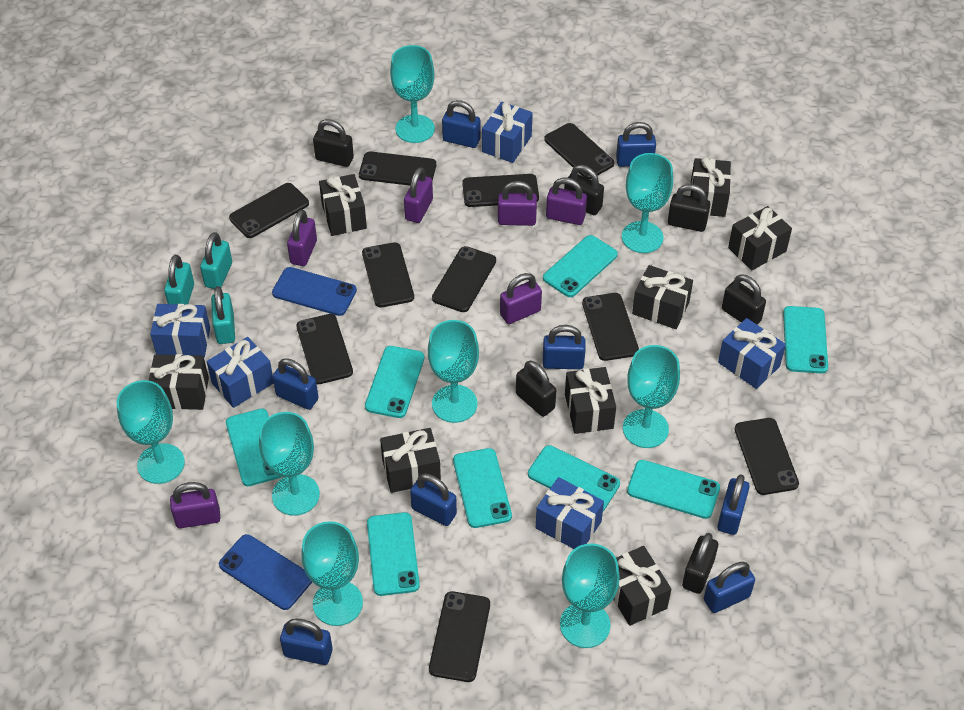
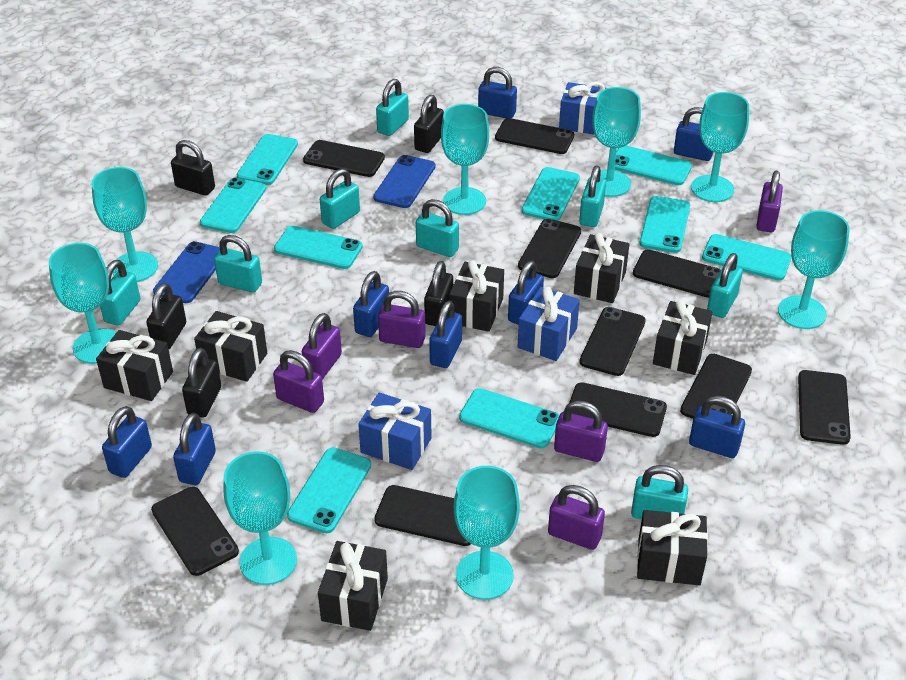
black gift: [149,354,209,410] [319,174,367,236] [380,428,441,493] [565,367,616,434] [613,546,671,626] [632,265,693,329] [690,157,731,217] [728,206,792,270] = 8 -> [96,330,173,401] [194,311,267,382] [318,541,388,631] [449,260,504,332] [574,233,629,303] [637,510,708,585] [653,300,712,375] = 7
black padlock: [313,119,354,167] [516,361,556,417] [564,165,604,215] [668,184,710,232] [682,533,718,594] [722,274,766,324] = 6 -> [146,283,186,350] [171,140,215,196] [182,348,221,418] [414,95,444,153] [424,261,453,326] = 5
blue gift: [150,304,210,358] [207,337,274,408] [482,102,533,163] [535,477,604,549] [718,318,786,389] = 5 -> [358,392,432,470] [518,287,580,361] [559,82,606,135] = 3
turquoise padlock: [164,255,194,305] [200,232,232,289] [211,286,235,344] = 3 -> [100,260,141,325] [214,235,262,293] [320,169,360,229] [376,79,409,136] [416,199,459,257] [579,166,606,227] [631,465,688,519] [707,253,743,318] = 8
turquoise phone: [226,409,282,486] [365,346,425,418] [367,512,420,596] [453,448,512,528] [528,445,620,511] [543,235,618,297] [627,460,720,519] [783,306,828,373] = 8 -> [200,178,266,233] [237,134,298,185] [274,226,363,269] [287,448,371,533] [459,388,559,448] [521,167,580,221] [615,145,692,185] [640,196,690,253] [702,234,792,280] = 9

